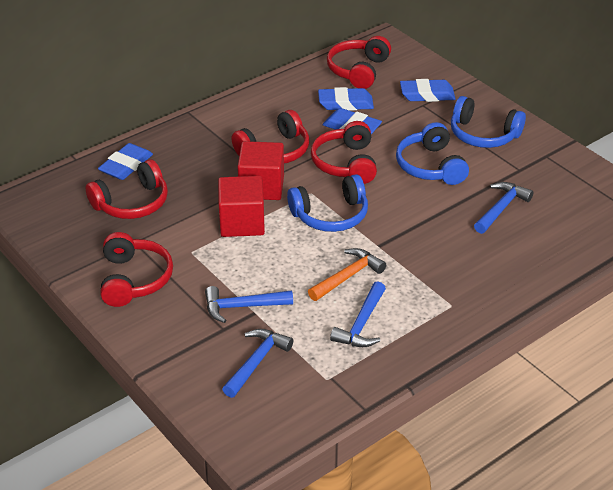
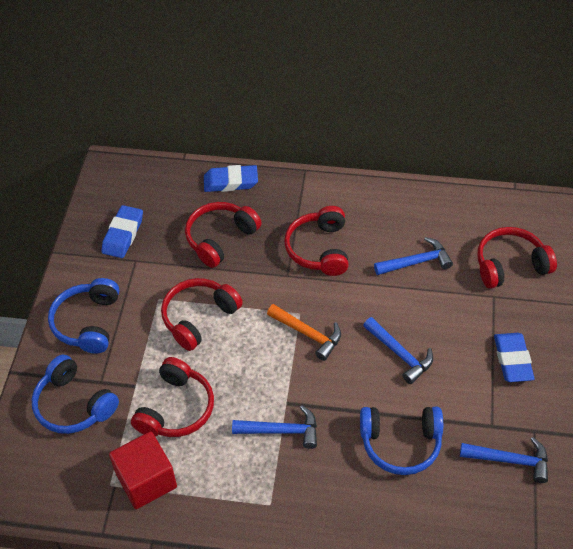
blue eraser: [98,143,153,180] [318,87,374,111] [323,108,382,134] [400,79,456,102] = 4 -> [101,205,143,258] [204,165,258,192] [494,333,535,382] = 3
red cube: [218,176,265,237] [238,141,284,200] = 2 -> [109,431,177,509] = 1

